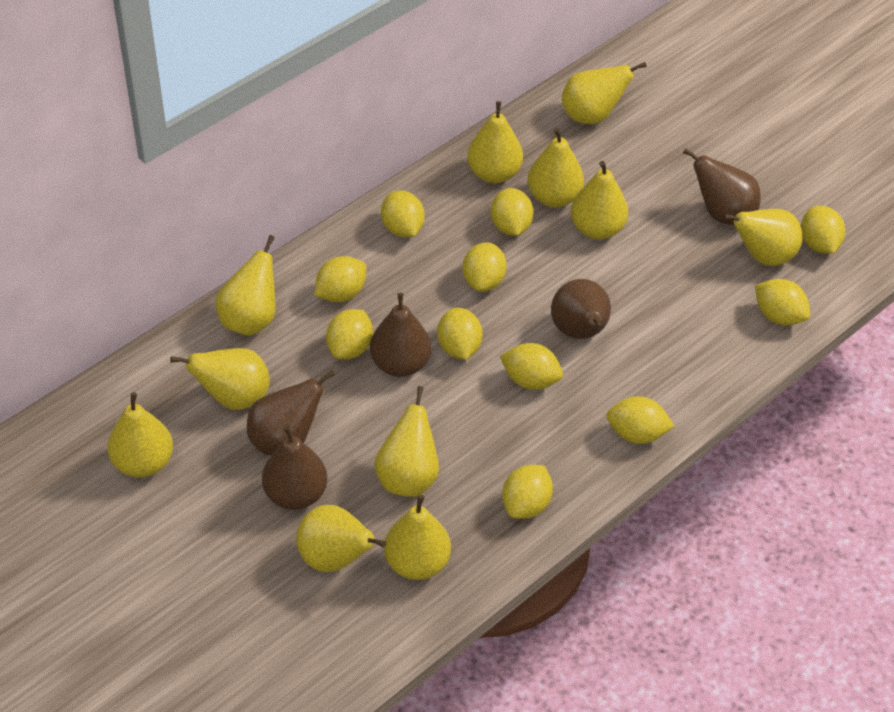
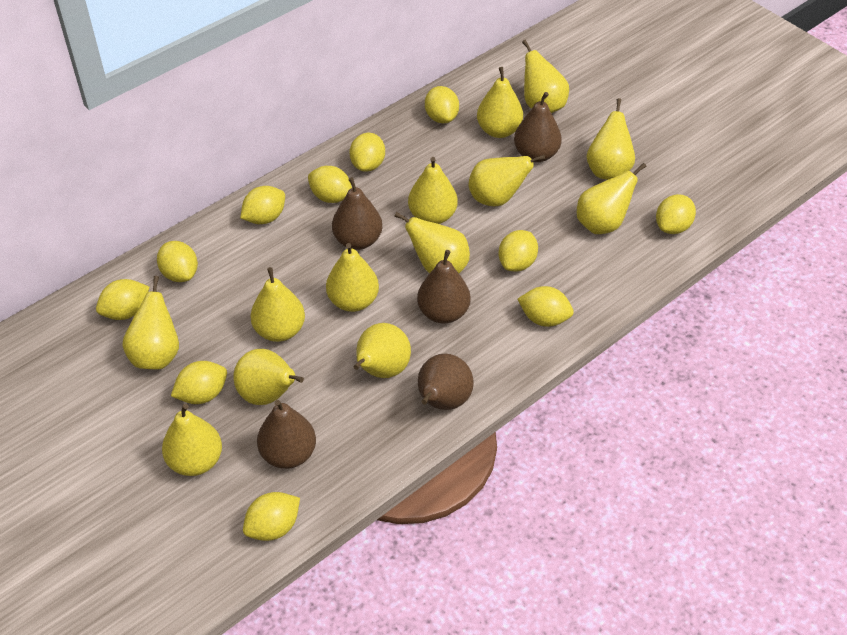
yellow pear: [108,392,173,478] [170,348,270,410] [216,235,276,336] [296,505,387,572] [374,386,439,497] [384,495,451,580] [467,101,523,183] [527,128,584,208] [562,62,647,124] [571,161,628,240] [723,209,802,266] = 11 -> [122,276,179,369] [162,404,222,476] [233,349,304,405] [251,267,305,342] [326,243,379,312] [353,323,411,378] [394,212,470,273] [408,157,458,224] [469,155,545,206] [477,67,523,138] [522,40,569,113] [577,163,646,234] [586,98,635,180] = 13

